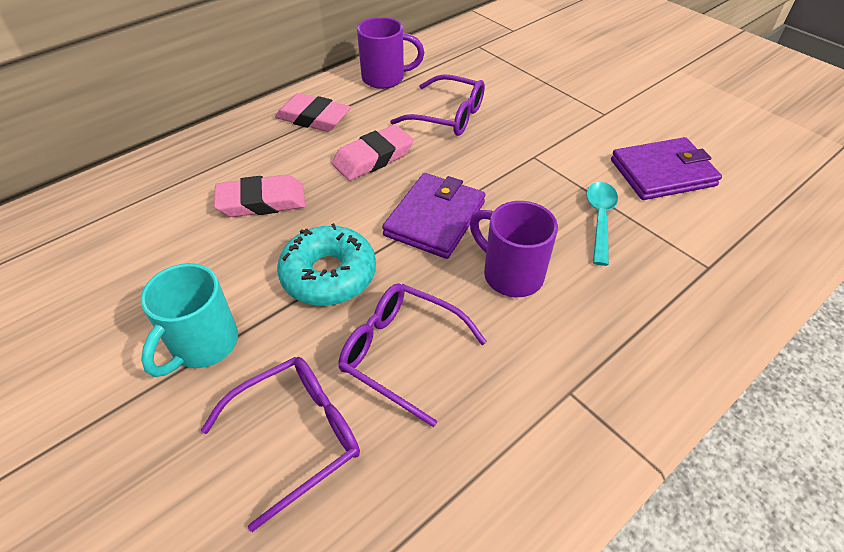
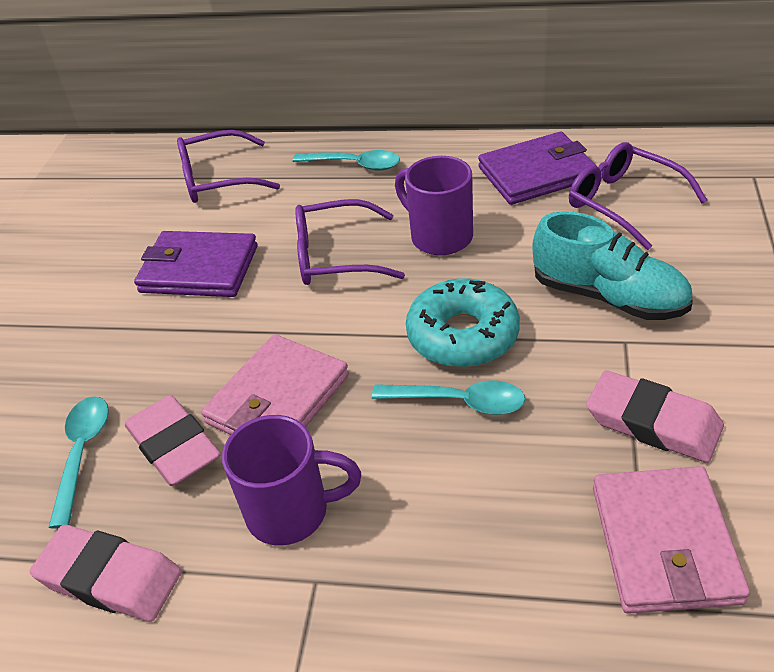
pink wallet: none = 0 -> [201,334,349,435] [593,466,750,614] = 2
turquoise mug: [141,263,238,377] = 1 -> none = 0
turquoise shoe: none = 0 -> [532,211,692,320] = 1
turquoise spoon: [586,182,618,266] = 1 -> [48,396,109,529] [293,150,400,171] [372,381,525,415] = 3

